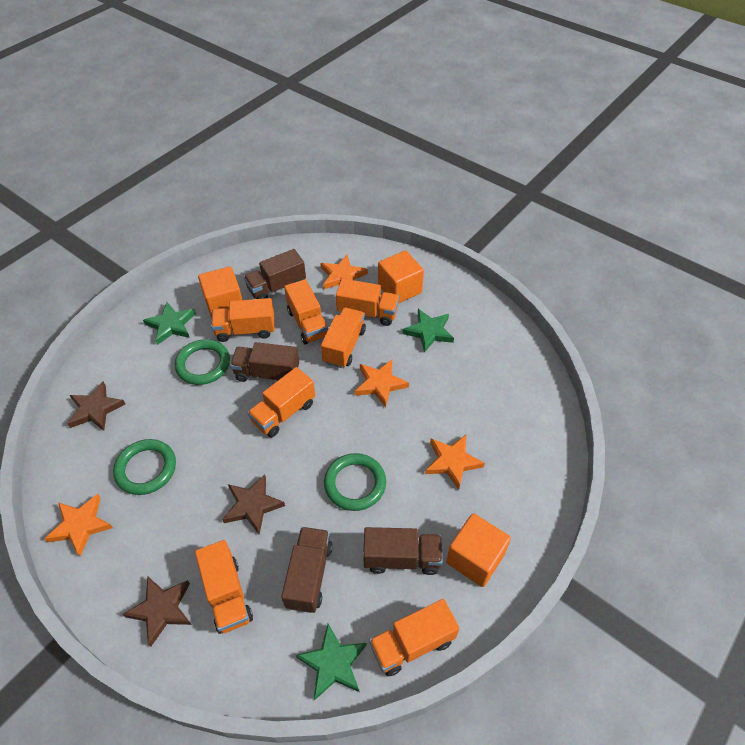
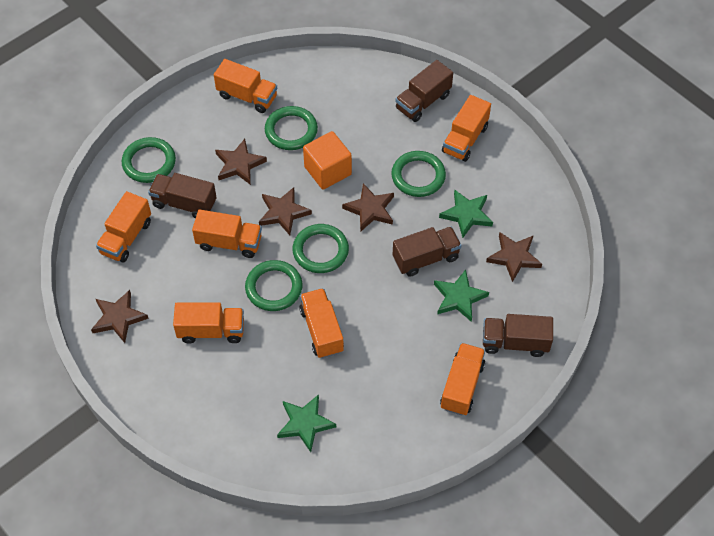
brown star: [67,382,125,431] [122,576,192,647] [222,474,285,535] = 3 -> [91,290,149,343] [215,139,267,185] [259,187,312,235] [342,183,394,232] [486,232,542,282] = 5
green ring: [113,439,176,495] [175,339,230,385] [324,453,386,511] = 3 -> [122,137,176,183] [245,260,303,311] [265,106,318,150] [292,224,349,273] [391,151,446,197] = 5
orange cube: [198,266,242,318] [378,250,424,303] [446,513,511,587] = 3 -> [303,131,352,189] = 1
orange star: [44,494,113,556] [320,255,368,289] [355,360,409,408] [425,435,485,490] = 4 -> none = 0

